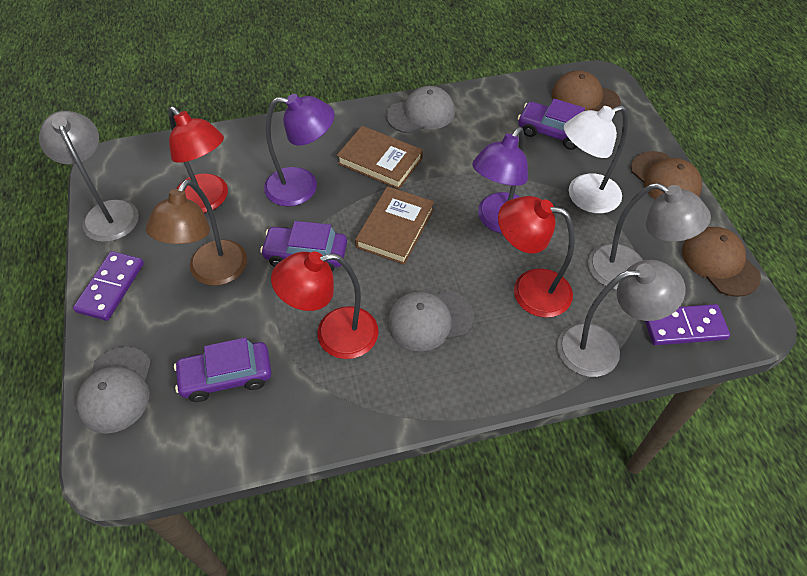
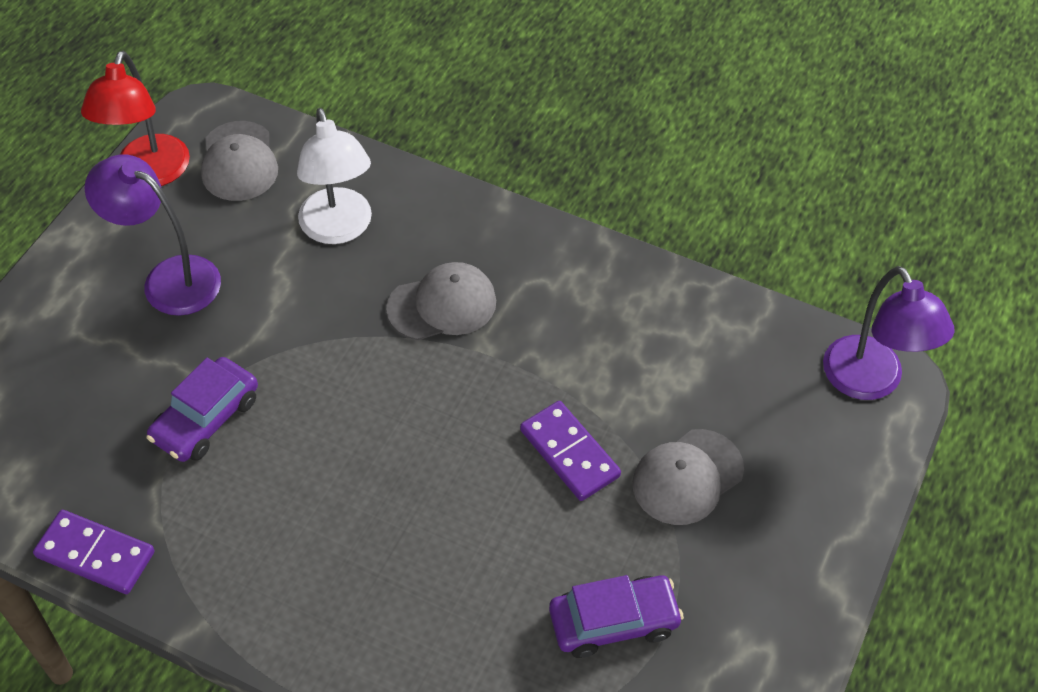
brown book: [337,126,423,189] [355,186,434,265] = 2 -> none = 0
brown cap: [552,70,621,113] [631,151,702,199] [682,227,761,297] = 3 -> none = 0
brown lamp: [146,179,247,286] = 1 -> none = 0
grey lamp: [39,111,139,242] [557,260,686,377] [588,183,711,290] = 3 -> none = 0
purple car: [174,338,272,402] [260,221,347,272] [518,99,585,150] = 3 -> [146,357,258,462] [549,575,684,658] = 2
red lamp: [169,106,228,213] [271,252,379,359] [498,196,575,318] = 3 -> [81,51,190,186] = 1

